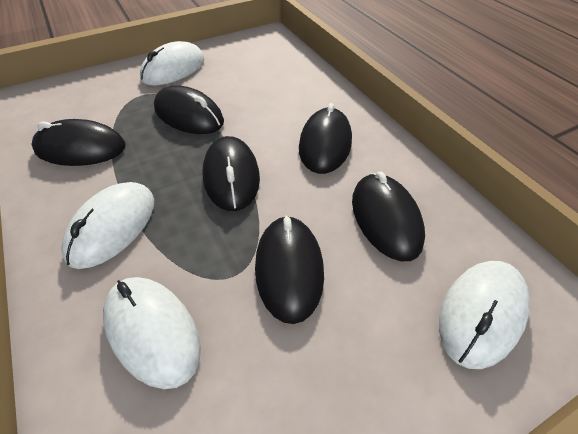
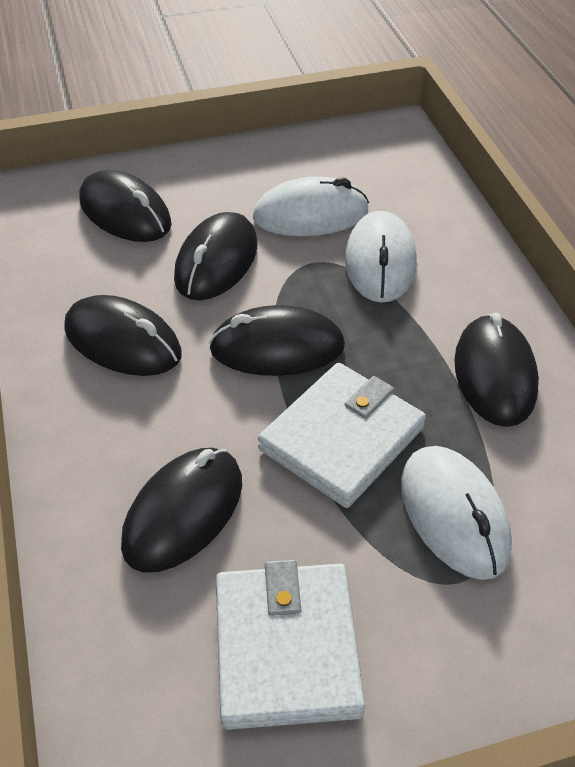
white mouse: [61,182,154,269] [103,277,201,389] [140,41,204,85] [439,261,530,369] = 4 -> [253,176,369,236] [345,211,417,303] [401,446,512,580] = 3
white wallet: none = 0 -> [216,560,365,730] [258,363,426,508] = 2

